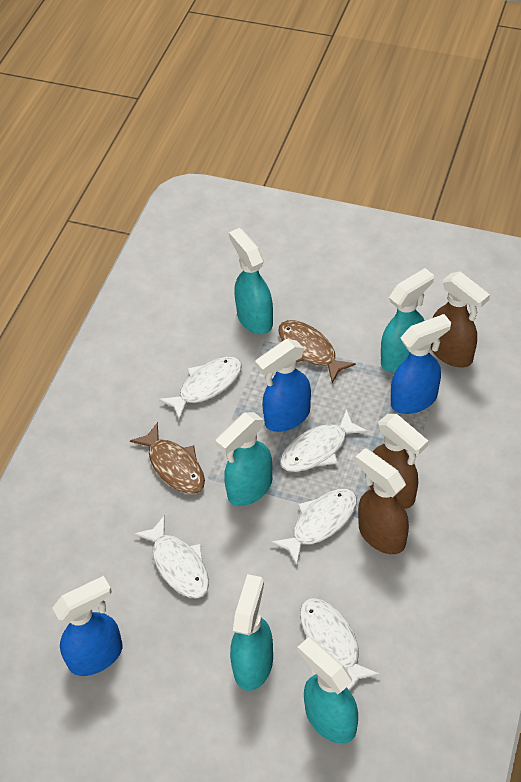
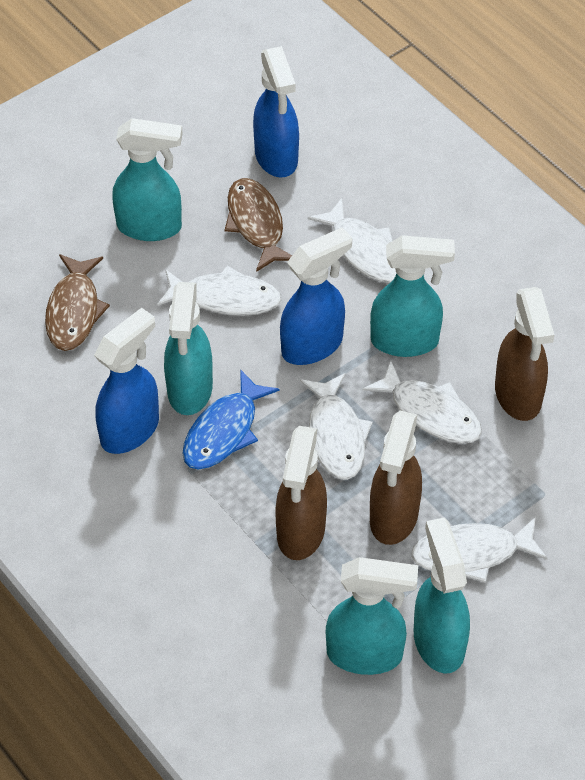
blue fish: none = 0 -> [182,369,280,470] = 1

